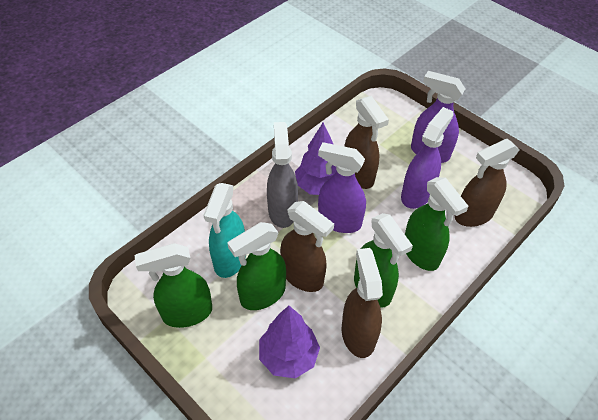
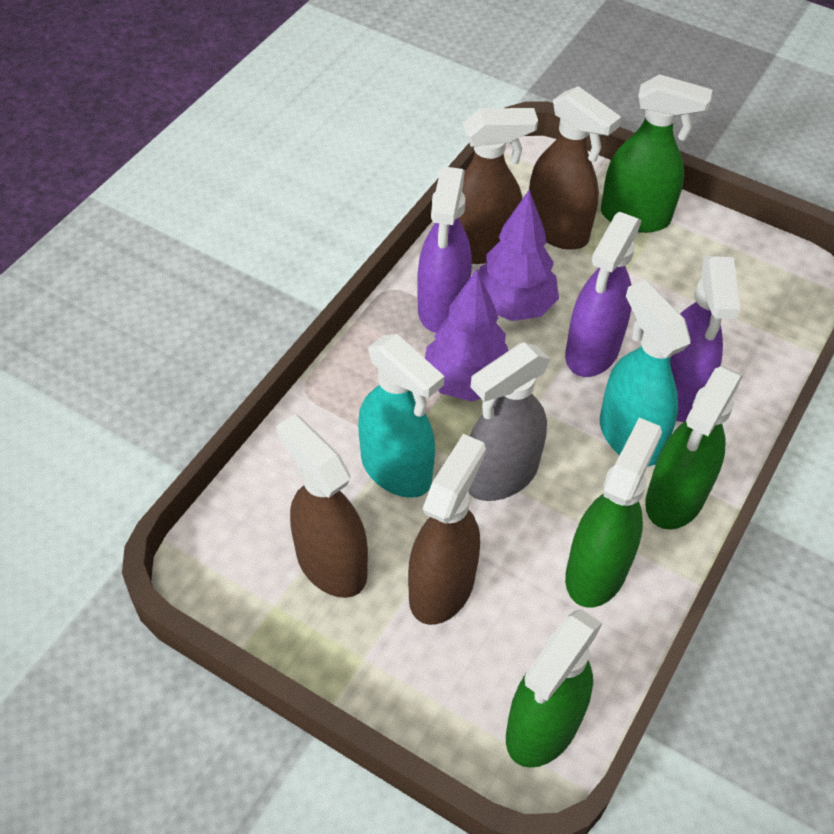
turquoise spray bottle: [203,183,246,278] = 1 -> [358,334,444,498] [600,280,691,467] = 2

